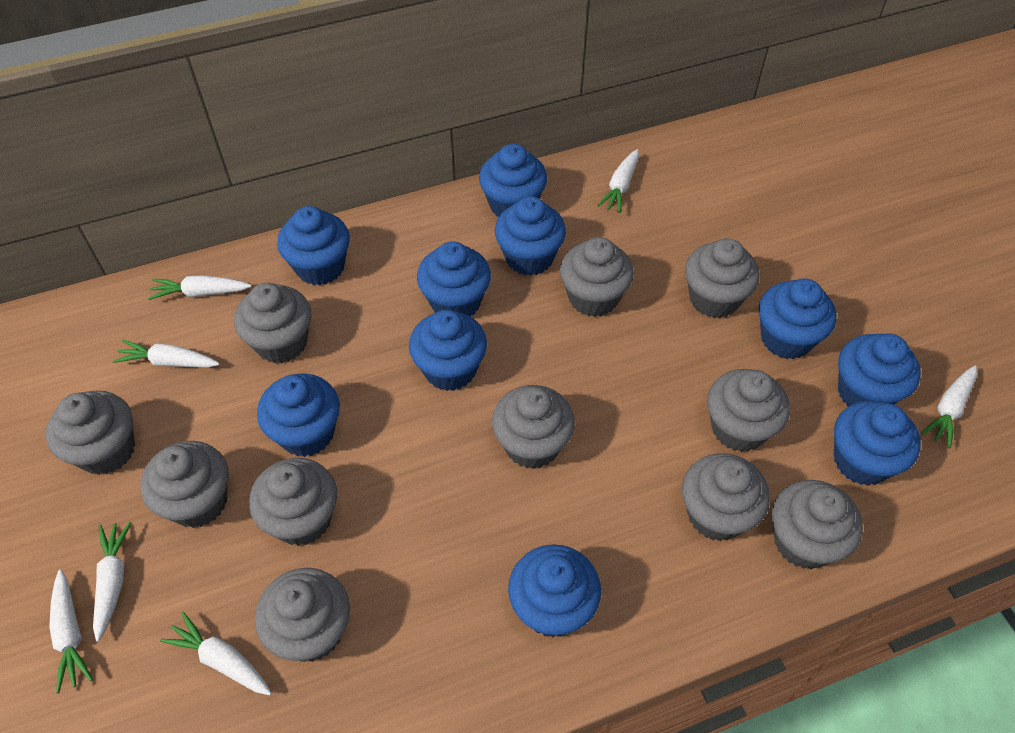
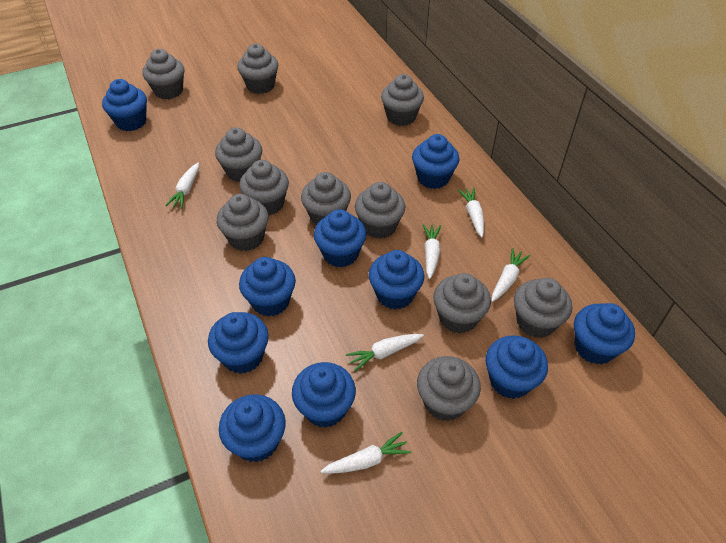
white carrot: [49,570,93,693] [93,521,132,642] [113,340,220,368] [148,275,251,300] [160,612,272,695] [597,149,639,213] [921,365,977,448] = 7 -> [165,163,199,209] [321,432,411,474] [346,334,424,372] [423,224,441,279] [458,187,484,237] [492,248,530,302] = 6

